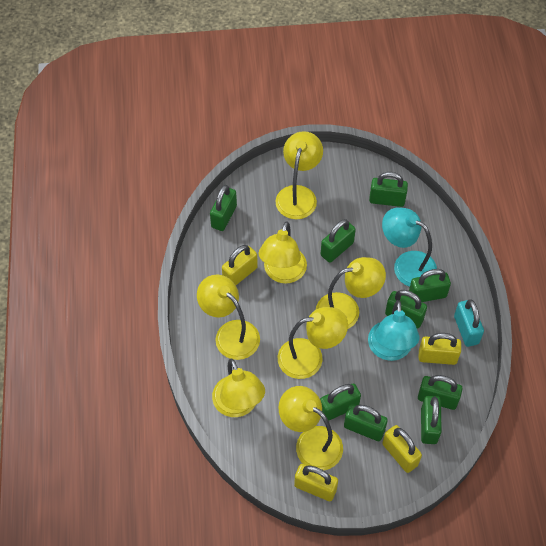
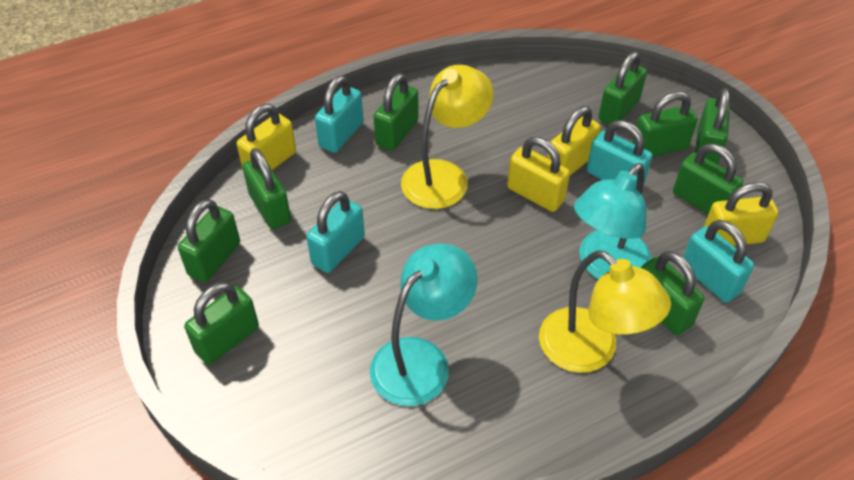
turquoise padlock: [454,299,484,347] = 1 -> [306,191,365,273] [315,75,363,153] [587,120,652,189] [683,220,754,303] = 4
yellow lamp: [197,275,260,360] [212,359,265,417] [259,221,307,284] [276,131,323,219] [278,307,348,379] [278,386,343,470] [316,257,386,329] = 7 -> [401,65,494,209] [539,250,671,373] = 2

